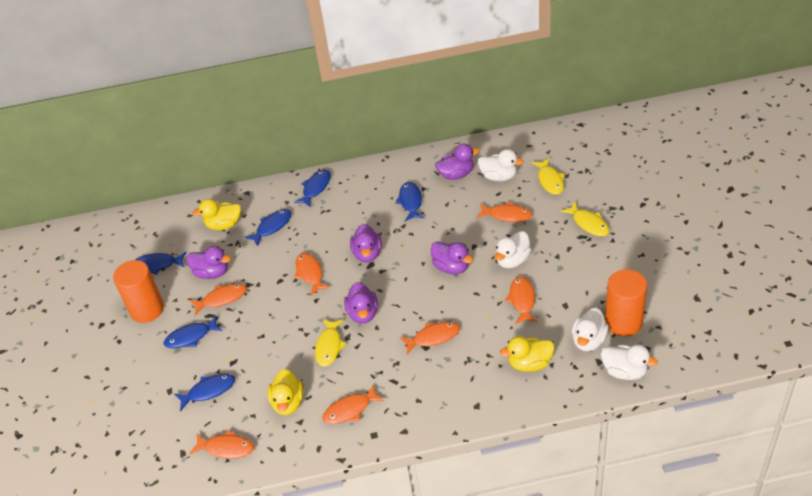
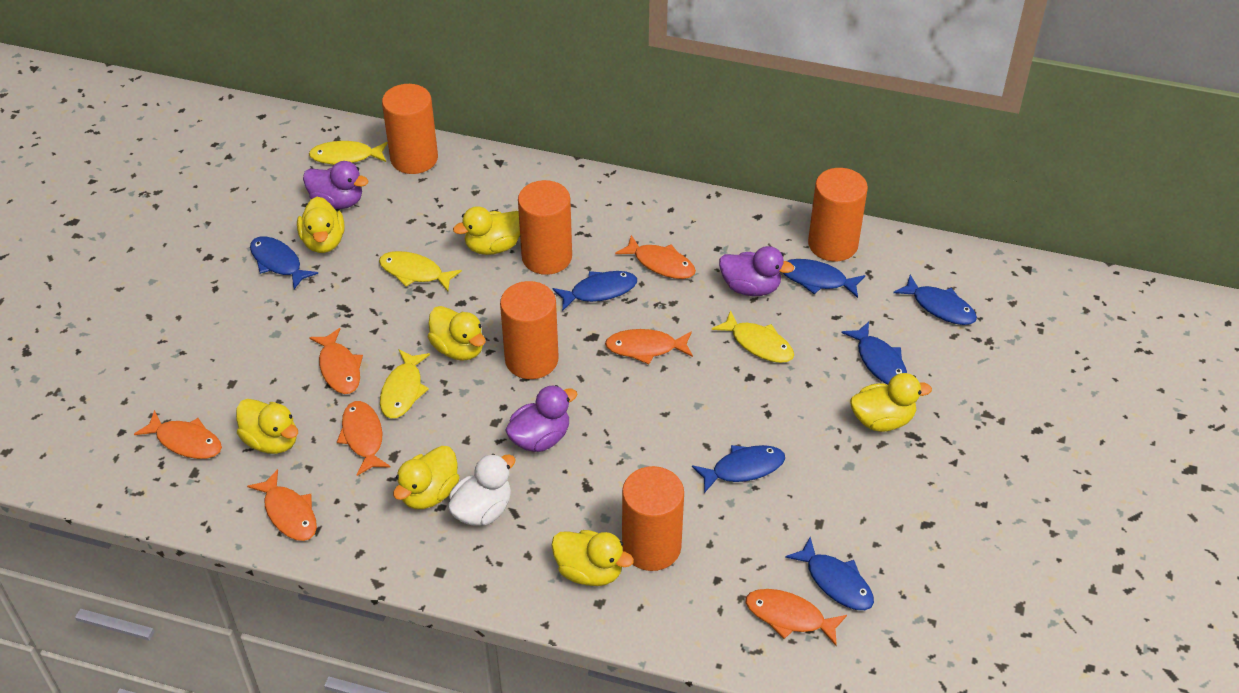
blue fish: [135,252,186,275] [164,316,223,348] [174,374,235,411] [245,209,291,246] [294,170,330,207] [395,182,424,221] = 6 -> [250,236,318,289] [552,271,637,311] [692,445,785,493] [783,259,865,298] [785,537,874,610] [841,322,907,384] [893,275,977,325] = 7
orange cylinder: [113,260,164,323] [605,269,647,337] = 2 -> [382,84,438,174] [500,281,559,379] [518,180,572,275] [622,466,684,571] [808,168,868,261] = 5
purple duck: [186,246,231,279] [344,282,378,323] [350,224,382,262] [431,241,473,274] [435,144,479,180] = 5 -> [303,161,369,209] [505,385,577,452] [719,246,794,296] = 3
white duck: [478,149,524,181] [495,231,532,268] [572,308,609,351] [601,344,658,380] = 4 -> [448,454,516,526] = 1
yellow duck: [193,199,241,230] [268,369,304,415] [500,336,554,372] = 3 -> [236,399,298,454] [297,197,344,253] [393,446,459,509] [428,306,486,361] [453,206,520,255] [551,530,634,586] [850,373,932,432] = 7
yellow fish: [315,319,347,367] [532,158,565,195] [561,202,609,236] = 3 -> [309,141,388,165] [379,251,462,291] [380,349,430,419] [712,310,794,363] = 4

